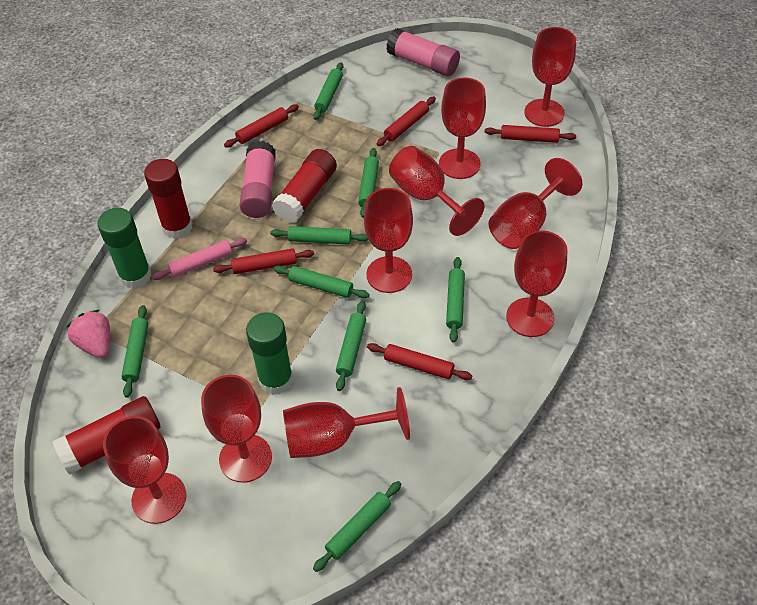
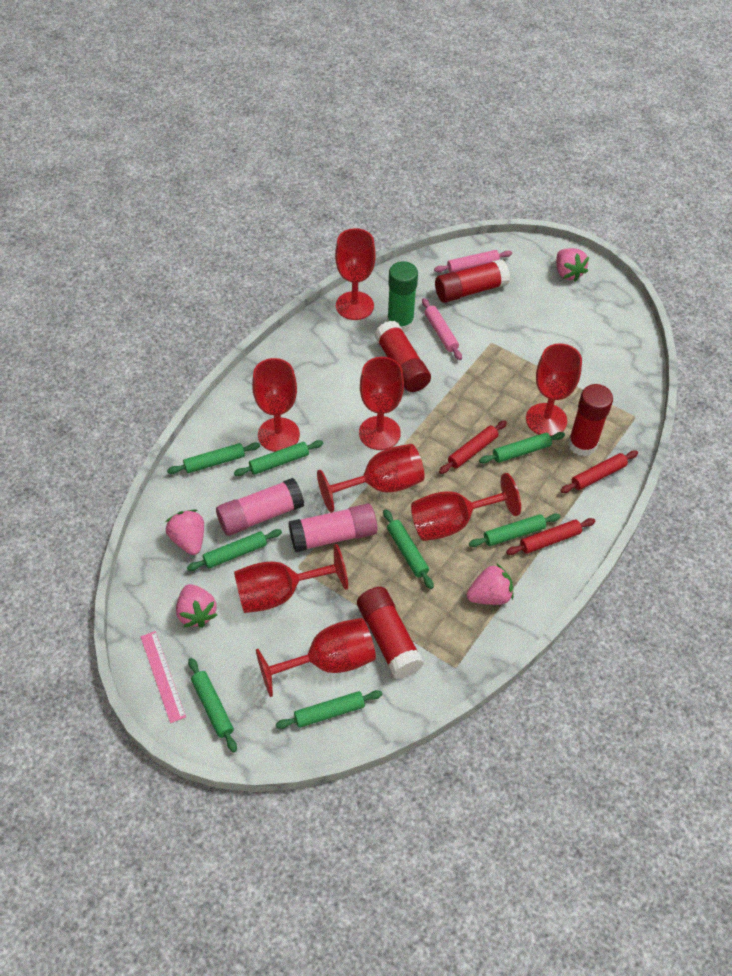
green glue stick: [98,208,152,289] [246,312,293,395] = 2 -> [387,261,418,333] = 1
pink rolling pin: [152,238,247,280] = 1 -> [422,298,462,360] [434,250,512,273] = 2
pink ruler: none = 0 -> [141,631,186,723] = 1
pink strawberry: [66,310,110,358] = 1 -> [166,510,204,555] [176,584,217,628] [466,564,513,605] [556,248,589,282] = 4
red glue stick: [52,396,160,475] [144,159,193,239] [272,149,337,223] = 3 -> [357,587,424,679] [375,320,431,392] [435,259,510,303] [568,384,613,457] = 4
red goblet: [103,416,186,524] [201,375,272,483] [283,387,410,458] [364,188,413,293] [389,146,485,236] [439,77,486,179] [489,158,582,249] [506,231,567,337] [524,27,576,127] = 9 -> [234,544,348,613] [252,358,300,452] [256,618,376,697] [317,444,424,513] [335,228,376,320] [359,357,404,450] [411,473,521,541] [526,343,582,436] = 8
red rolling pin: [213,249,314,274] [224,104,299,147] [367,343,472,380] [377,97,436,146] [485,125,576,143] = 5 -> [439,420,507,474] [506,518,596,555] [560,450,638,493] = 3

